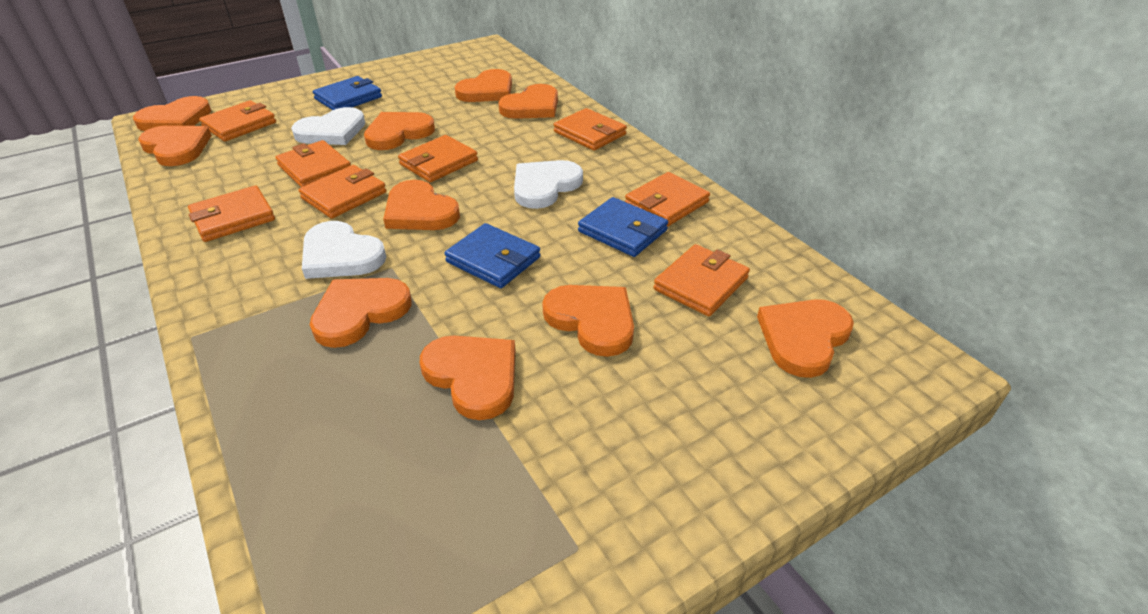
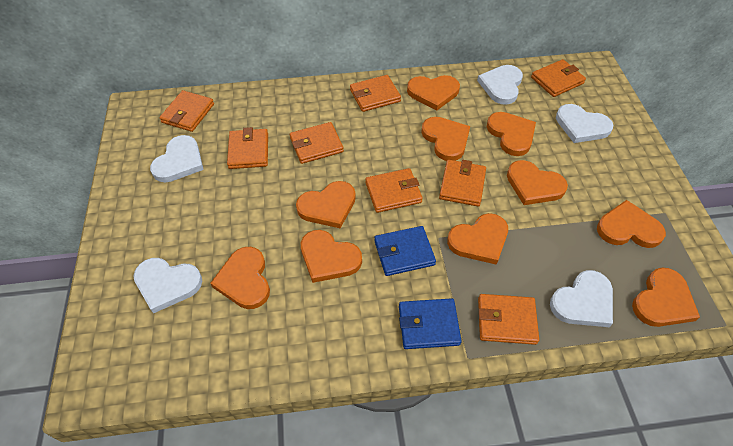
blue wallet: [313,76,382,110] [444,223,541,288] [578,197,668,257] = 3 -> [374,226,436,276] [399,298,462,349] = 2
white heart: [291,107,365,145] [302,221,386,279] [514,160,583,209] = 3 -> [133,258,202,313] [150,135,204,182] [477,65,523,105] [550,270,613,327] [556,104,613,143] = 5

